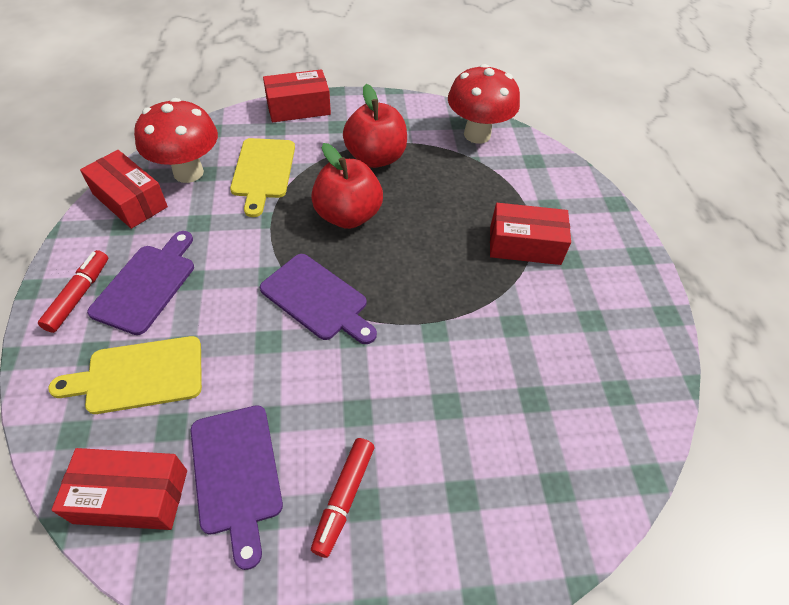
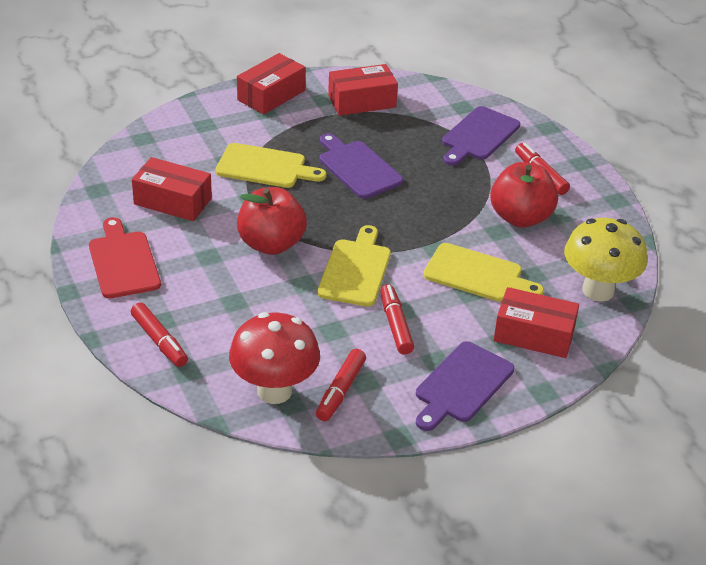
red cutting board: none = 0 -> [89,217,161,298] = 1
red marker: [38,250,108,333] [311,438,374,558] = 2 -> [131,303,188,367] [316,349,366,421] [380,284,414,355] [515,143,570,195] = 4
red mushroom: [134,98,218,183] [448,64,520,144] = 2 -> [229,312,320,404] = 1
yellow cutting board: [48,336,202,414] [230,138,295,217] = 2 -> [216,143,326,188] [317,225,391,307] [423,243,544,302] = 3
yellow mushroom: none = 0 -> [564,218,647,302] = 1

